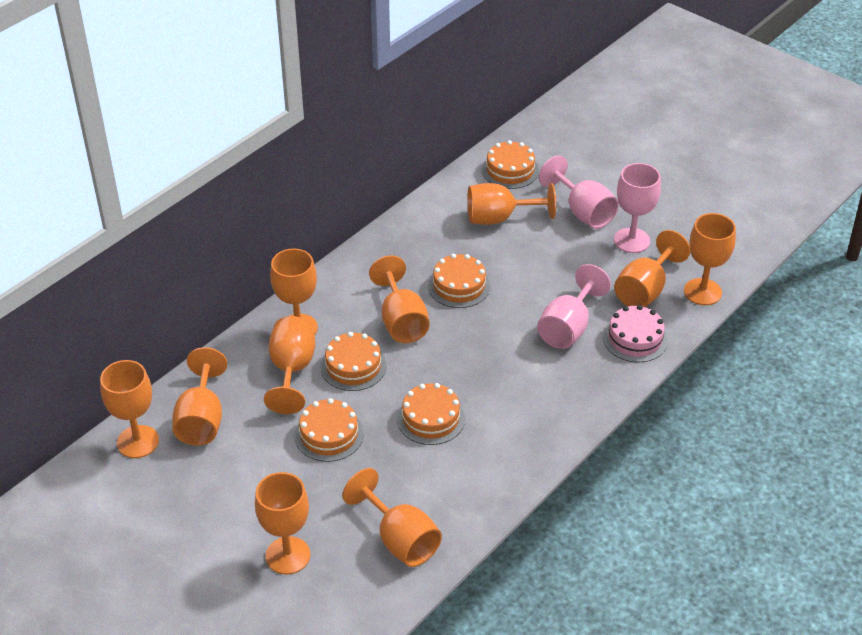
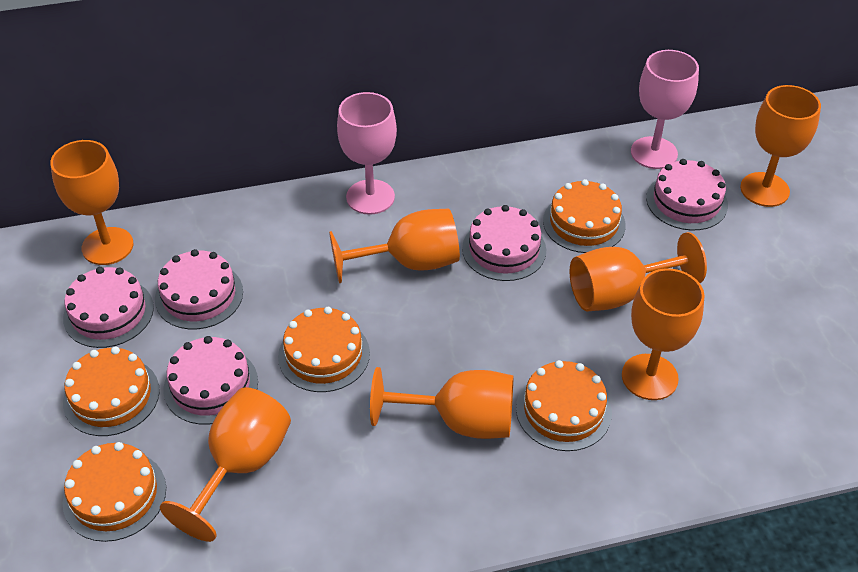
orange goblet: [100,360,159,458] [172,347,227,446] [255,472,310,574] [264,316,315,414] [270,248,318,334] [342,468,442,567] [369,255,430,343] [467,183,556,225] [614,230,690,307] [684,213,736,305] = 10 -> [50,140,133,265] [160,387,291,542] [329,208,460,283] [370,367,513,439] [570,232,707,312] [622,268,704,400] [740,85,821,207] = 7
pink cake: [603,305,668,362] = 1 -> [63,267,154,348] [155,249,243,329] [163,336,258,425] [462,205,546,281] [646,159,728,231] = 5
pink goblet: [537,264,611,349] [539,155,619,229] [614,163,661,253] = 3 -> [337,92,397,215] [631,50,699,169] = 2

